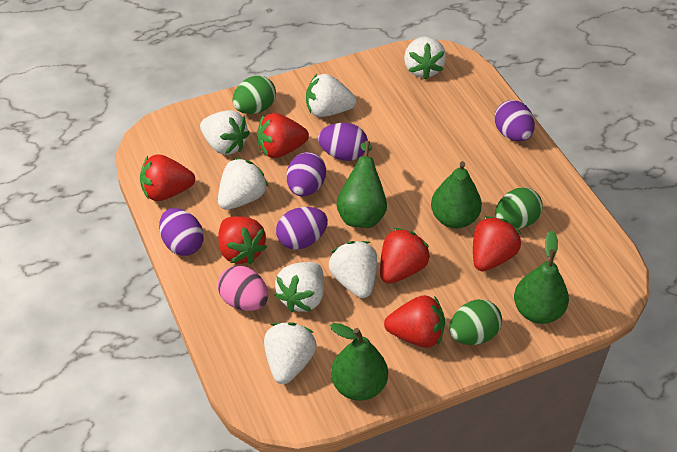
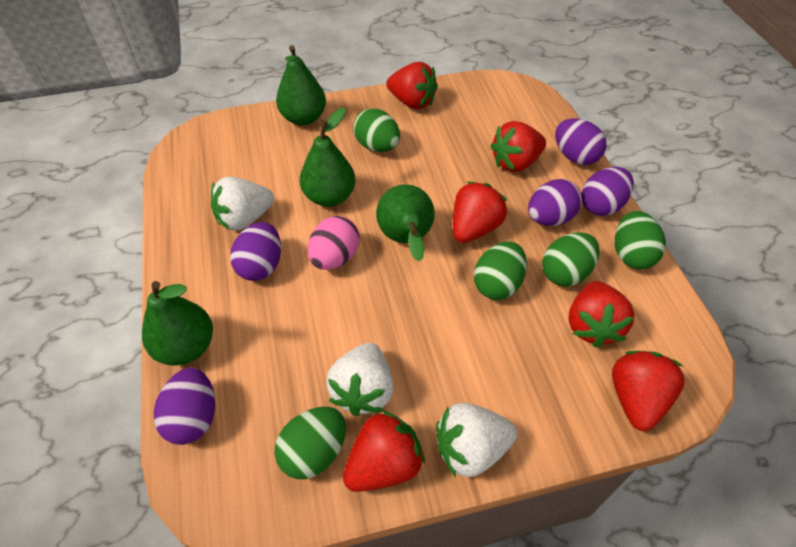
green egg: [232,76,276,114] [449,299,502,345] [495,187,543,229] = 3 -> [274,407,346,479] [353,108,400,152] [474,242,527,300] [542,232,600,287] [615,211,666,269] = 5
white strawberry: [200,110,250,155] [218,158,268,210] [264,322,317,384] [274,262,324,313] [306,74,356,117] [329,241,377,298] [404,37,446,80] = 7 -> [211,176,274,231] [326,343,393,416] [436,403,517,477] = 3

